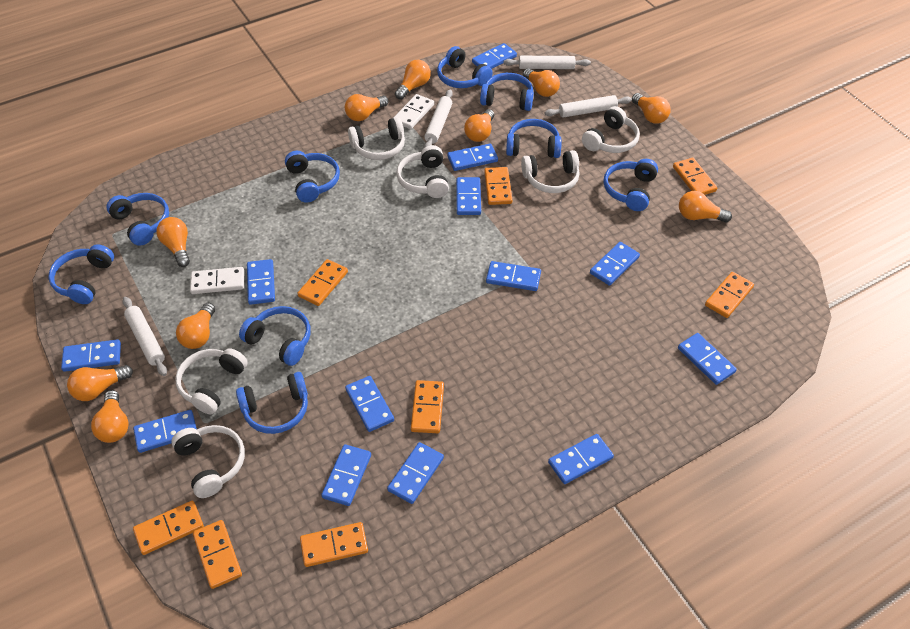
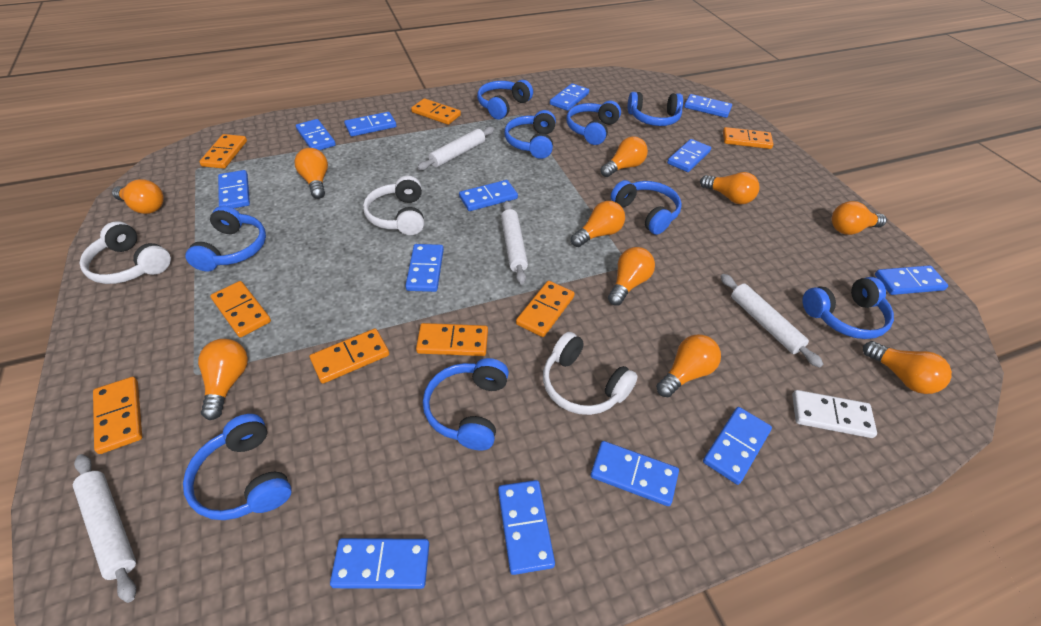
white domino: [190,267,244,294] [393,94,434,129] = 2 -> [792,390,877,438] = 1
white headphones: [171,425,245,498] [175,348,248,414] [348,117,405,160] [396,145,449,198] [521,150,580,193] [582,106,640,153] = 6 -> [79,221,171,284] [363,176,424,235] [543,332,638,415] = 3

